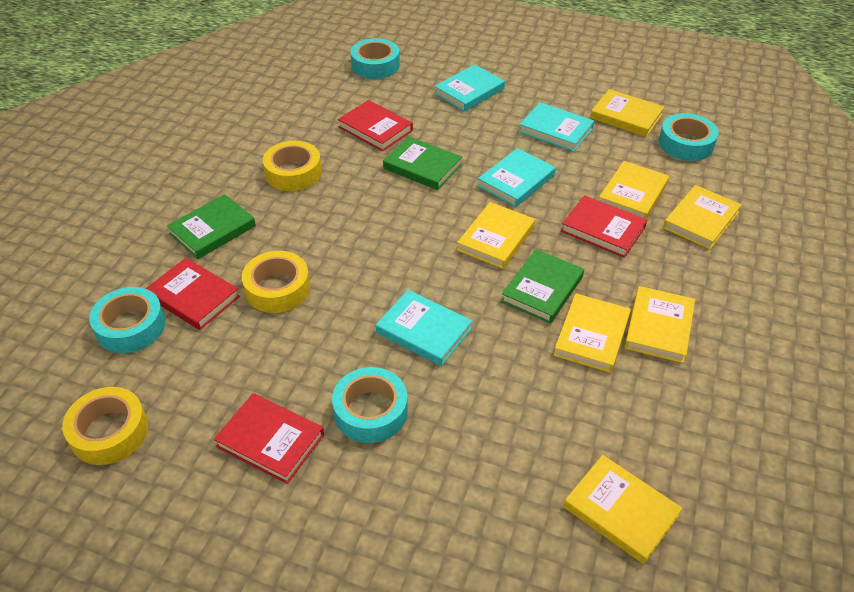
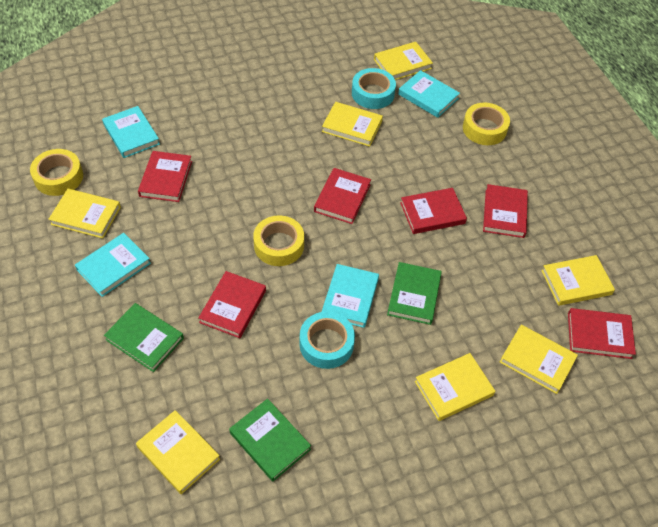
red book: [145,258,240,330] [214,393,324,484] [338,100,413,151] [561,195,647,258] = 4 -> [138,151,192,202] [198,271,266,338] [314,168,371,224] [401,188,467,234] [483,184,528,238] [568,308,636,359] = 6
turquoise tape: [89,287,165,353] [332,367,408,443] [350,38,400,79] [659,113,718,161] = 4 -> [300,312,355,369] [352,68,396,109] = 2

